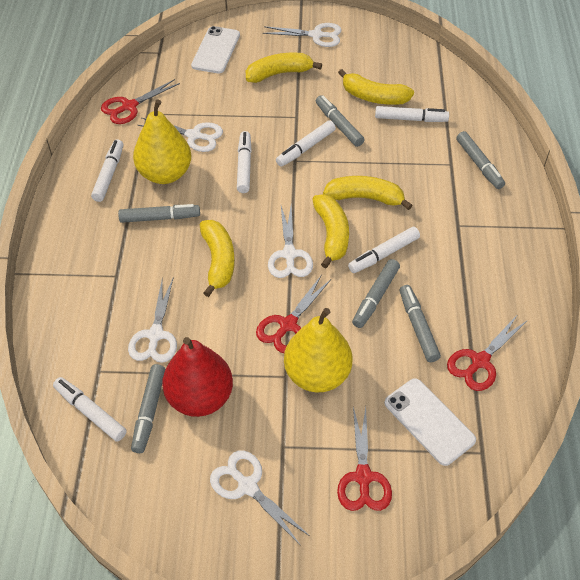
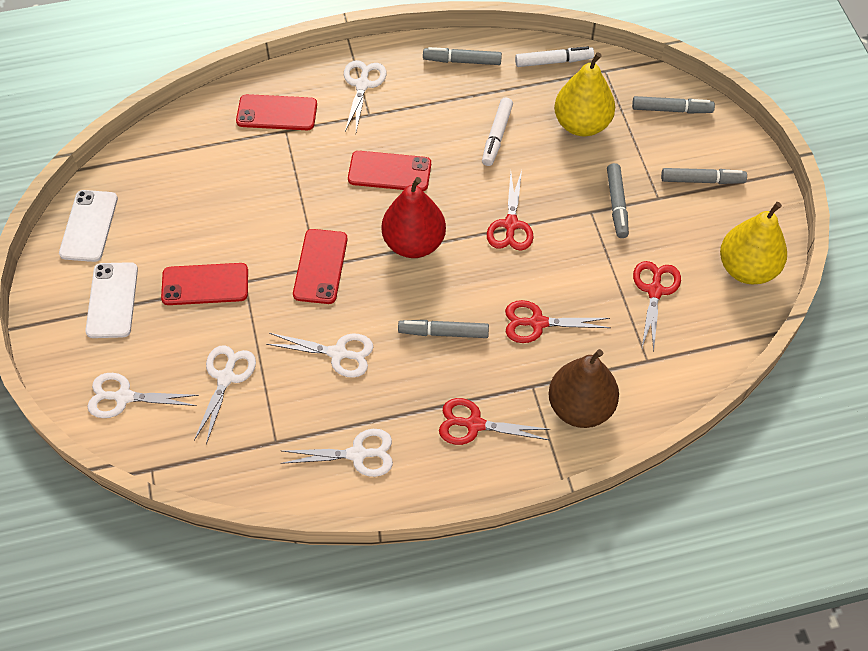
brown pear: none = 0 -> [548,349,619,428] = 1
grey marker: [118,204,200,223] [131,364,166,453] [316,95,364,147] [352,259,400,328] [400,285,441,362] [456,131,505,189] = 6 -> [398,320,489,338] [423,47,502,65] [607,163,629,238] [632,96,715,114] [661,168,747,184] = 5
red phone: none = 0 -> [161,263,248,305] [236,94,317,130] [293,229,348,304] [348,151,431,191] = 4
white marker: [53,377,127,442] [91,139,123,202] [237,131,252,193] [276,120,336,167] [348,227,420,273] [375,106,449,122] = 6 -> [482,98,513,166] [515,46,594,67] = 2
yellow banana: [200,220,235,297] [246,53,322,83] [312,195,349,268] [323,176,413,210] [338,69,414,105] = 5 -> none = 0

